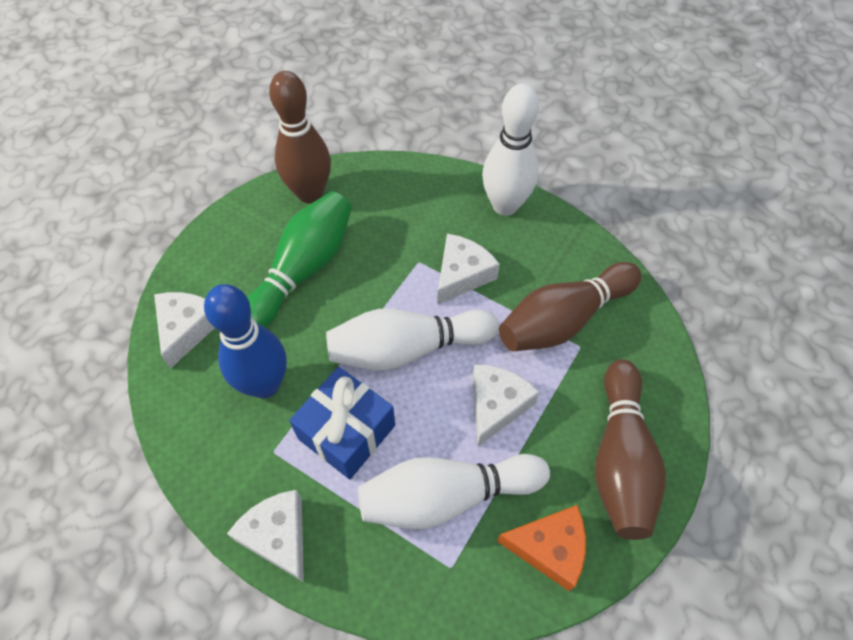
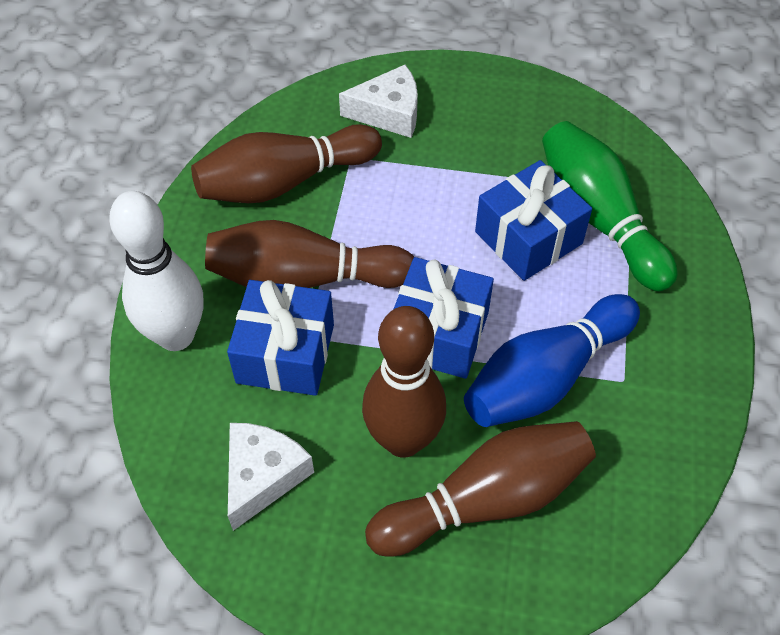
blue gift: [289,367,395,479] = 1 -> [227,280,334,396] [393,257,494,379] [475,160,592,281] = 3
brown bowling pin: [269,71,331,204] [499,262,642,351] [595,359,666,540] = 3 -> [191,124,382,203] [205,220,414,288] [362,306,446,458] [365,421,596,557] = 4
orange cheese: [497,505,586,591] = 1 -> none = 0
white bowling pin: [326,308,499,370] [358,454,550,529] [482,84,539,216] = 3 -> [109,191,203,351] = 1
white cheese: [154,292,214,368] [227,490,304,582] [437,234,500,305] [473,364,540,446] = 4 -> [228,423,314,531] [339,65,418,138] = 2

